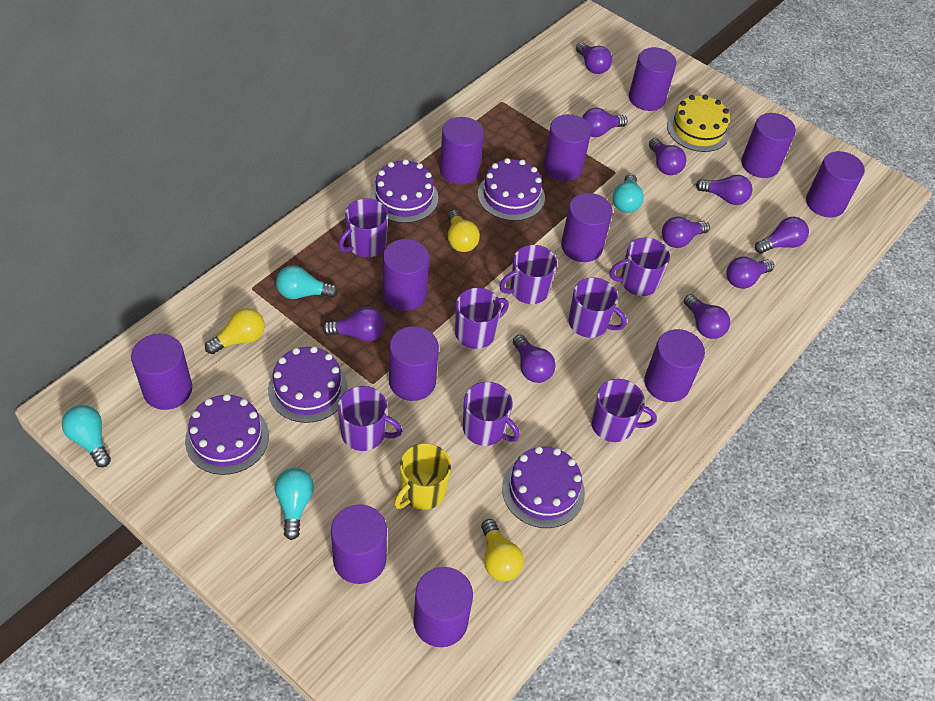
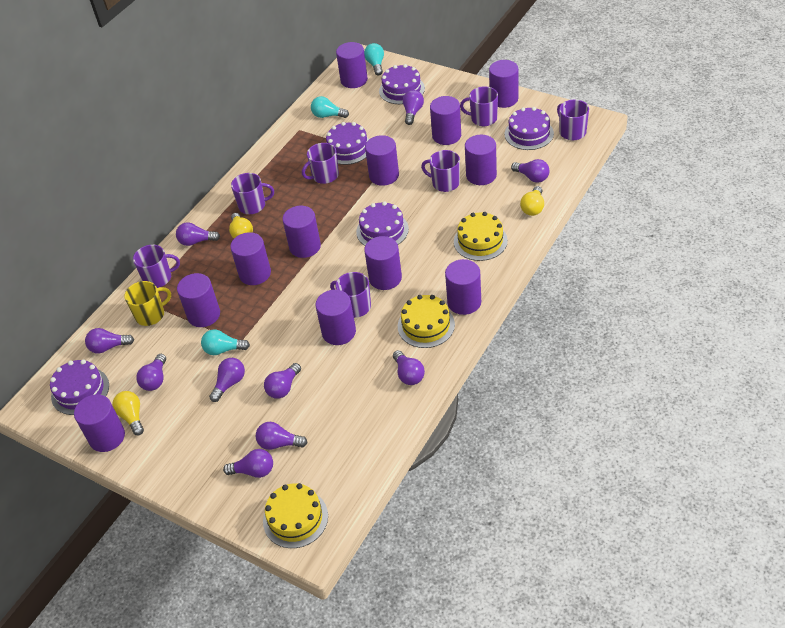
purple mug: [338,199,388,257] [338,386,402,451] [455,288,509,349] [463,382,520,446] [499,245,557,304] [569,278,627,338] [591,379,657,442] [610,238,670,296] = 8 -> [133,245,180,288] [231,173,274,214] [302,143,339,184] [330,272,371,318] [421,150,460,192] [460,86,498,126] [557,100,589,140] = 7
turquoise light bulb: [62,405,111,467] [275,468,314,540] [276,265,338,299] [613,174,644,213] = 4 -> [201,329,250,355] [311,96,349,118] [364,43,384,75] = 3
yellow cake: [667,95,730,152] = 1 -> [263,483,328,548] [398,295,455,348] [454,212,508,261] = 3

